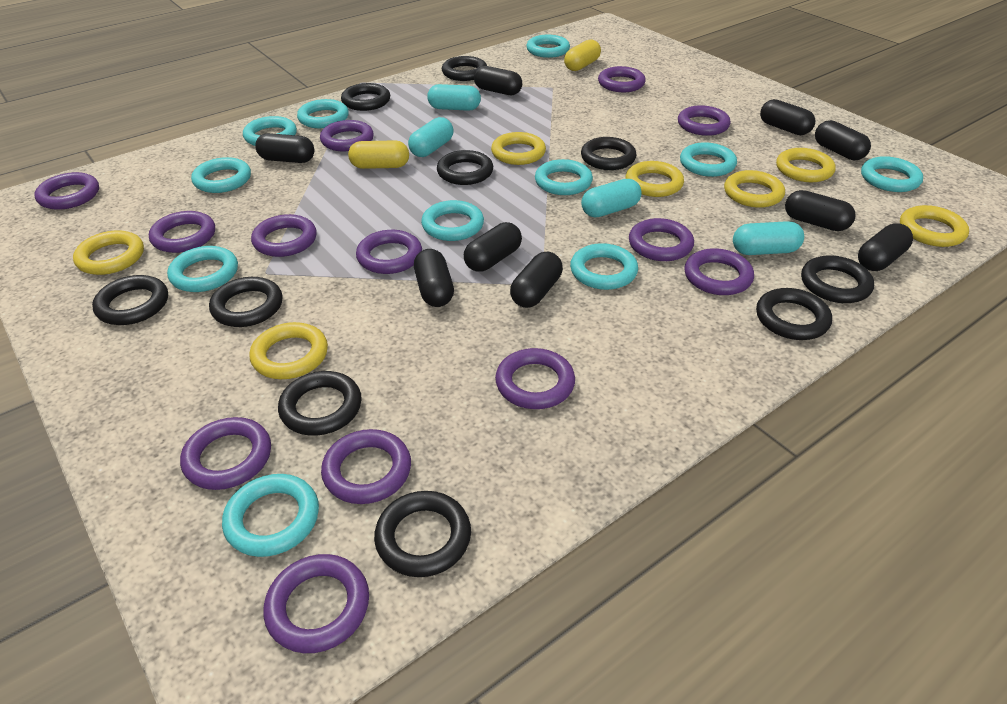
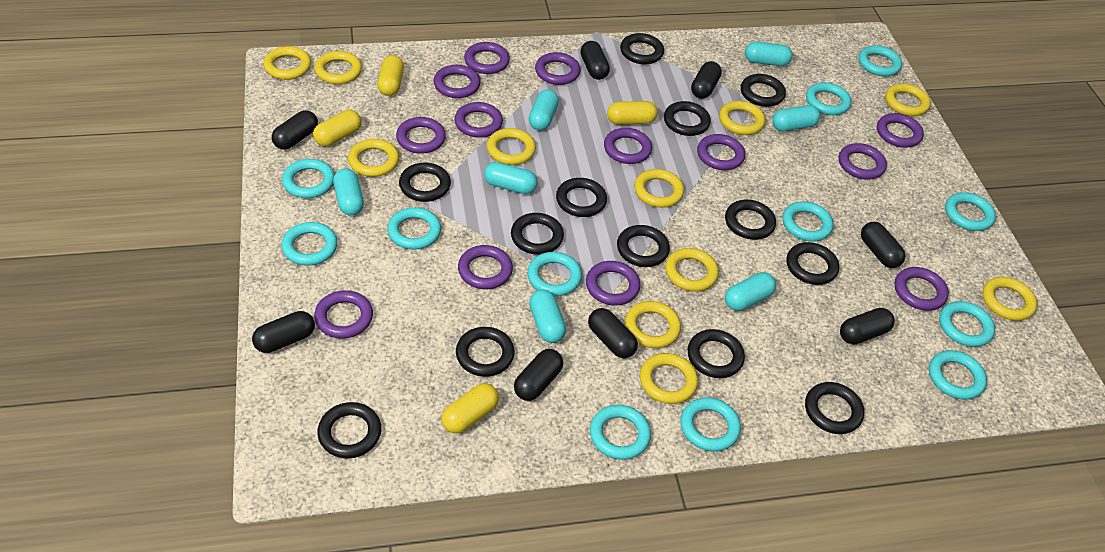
black capsule: [255,133,314,163] [414,249,454,307] [464,222,522,272] [474,66,522,95] [510,252,563,308] [760,99,815,135] [785,190,856,231] [815,120,871,160] [858,223,913,271] = 9 -> [252,311,315,353] [272,110,318,150] [514,349,563,401] [580,41,610,80] [588,308,638,358] [691,61,722,99] [840,308,894,345] [861,222,905,268] = 8
black ring: [92,275,168,325] [209,277,283,327] [278,371,362,436] [341,83,390,111] [374,491,471,577] [437,150,493,185] [442,56,487,81] [581,137,637,170] [756,288,832,340] [801,255,874,303] = 10 -> [317,402,381,458] [399,162,451,202] [456,327,515,377] [511,213,564,255] [556,178,607,217] [617,225,670,267] [620,33,664,64] [664,101,711,136] [688,329,745,378] [725,200,776,240] [741,74,786,107] [786,242,839,285] [805,382,864,434] = 13
turquoise capsule: [408,117,454,157] [427,84,481,111] [581,179,642,217] [733,221,804,255] = 4 -> [333,169,364,215] [484,162,538,194] [529,89,559,130] [529,289,566,343] [725,272,776,311] [745,42,793,66] [772,105,820,131] = 7
turquoise ring: [167,246,238,292] [191,157,251,193] [222,474,319,557] [243,116,297,146] [297,99,349,128] [421,200,484,241] [526,35,570,58] [535,159,593,195] [570,243,638,290] [680,142,737,177] [861,156,923,192] = 11 -> [281,222,337,266] [282,159,335,198] [387,207,441,250] [527,252,582,296] [590,405,651,460] [680,397,741,451] [782,202,833,242] [806,82,851,115] [858,45,902,76] [929,350,987,400] [939,301,995,347] [945,192,996,231] = 12
yellow capsule: [348,140,409,169] [564,39,601,71] = 2 -> [313,110,361,146] [377,55,404,96] [441,383,499,433] [607,101,658,125] = 4
yellow ring: [73,230,144,275] [250,322,328,379] [491,132,546,165] [625,161,684,197] [724,170,785,208] [776,148,836,182] [900,205,969,247] = 7 -> [263,46,311,80] [314,51,362,84] [348,139,399,177] [487,128,536,165] [625,301,681,348] [634,169,684,208] [640,353,698,404] [665,248,719,291] [719,101,766,135] [885,83,931,116] [982,277,1037,321] = 11

